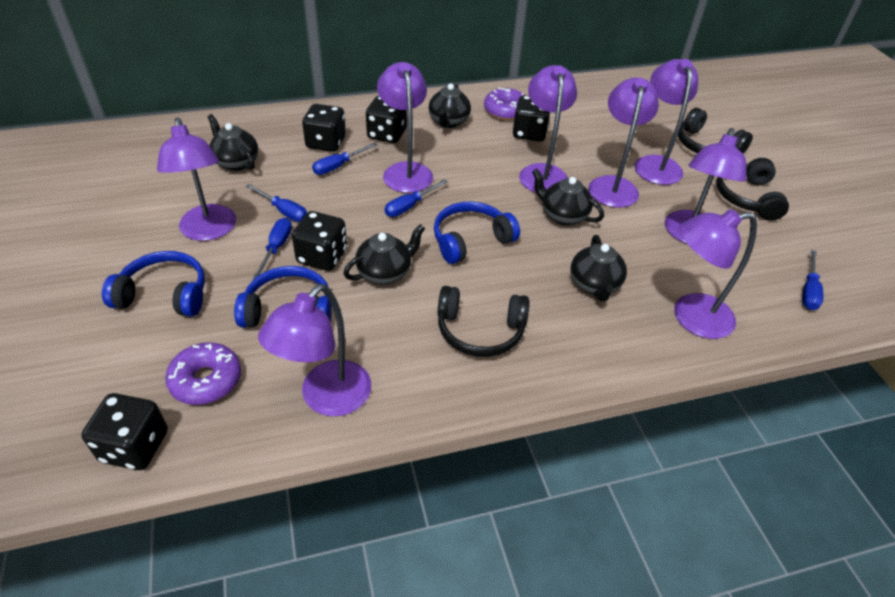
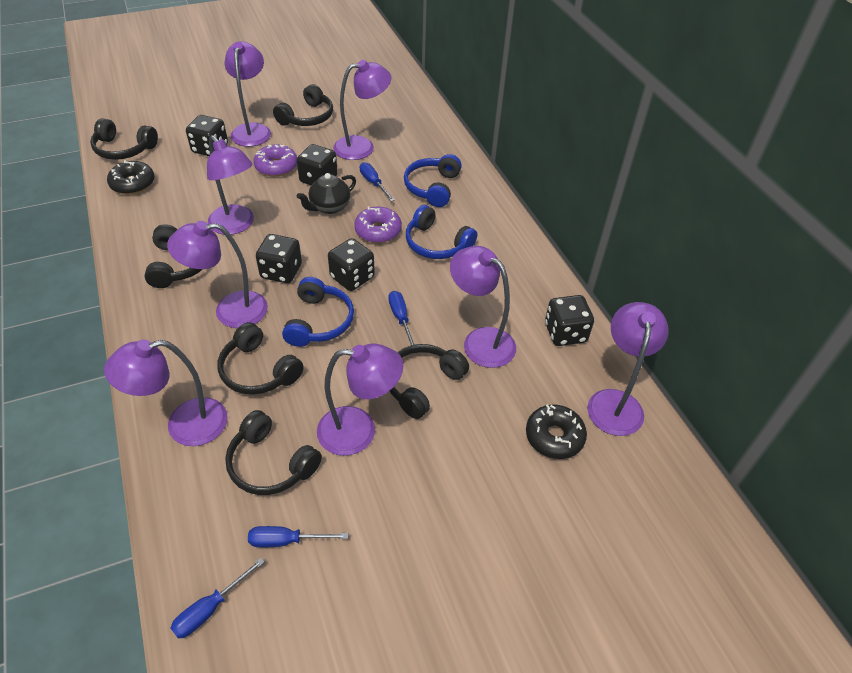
black donut: none = 0 -> [107,160,155,194] [526,404,587,459] = 2
black headphones: [438,286,530,357] [678,108,753,154] [716,158,789,221] = 3 -> [90,118,158,160] [145,224,203,288] [218,322,304,395] [225,410,322,495] [273,84,333,126] [390,344,469,419] = 6
black teapot: [207,114,258,171] [343,224,425,285] [428,84,471,128] [532,168,604,225] [571,235,627,301] = 5 -> [297,173,356,214] = 1
blue screwdriver: [246,184,307,222] [252,218,292,279] [312,143,377,175] [385,179,448,217] [802,250,823,310] = 5 -> [171,558,265,639] [248,526,348,547] [360,162,395,202] [388,291,414,346] = 4

